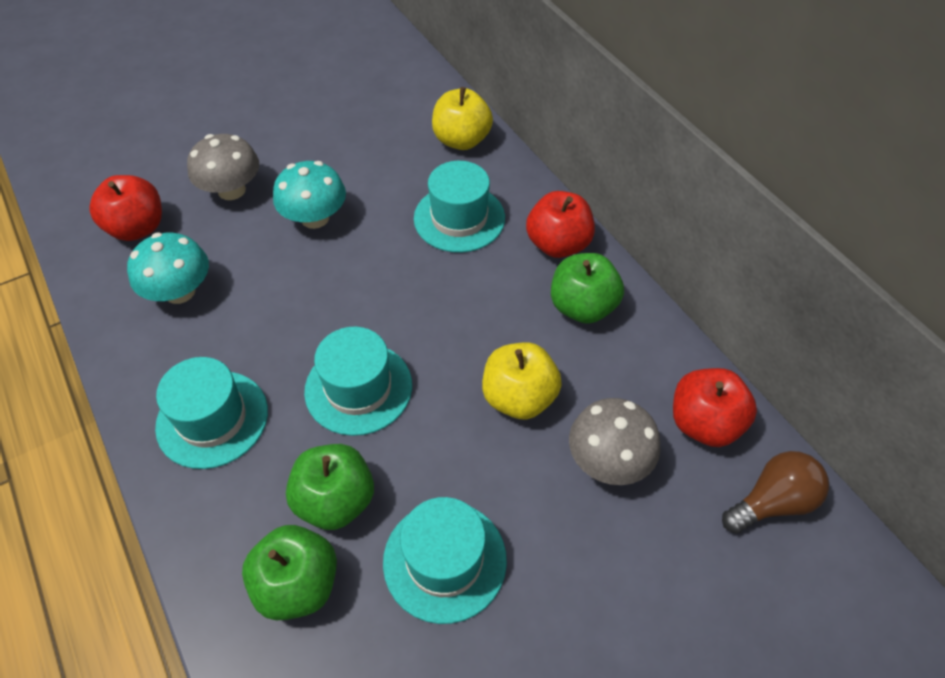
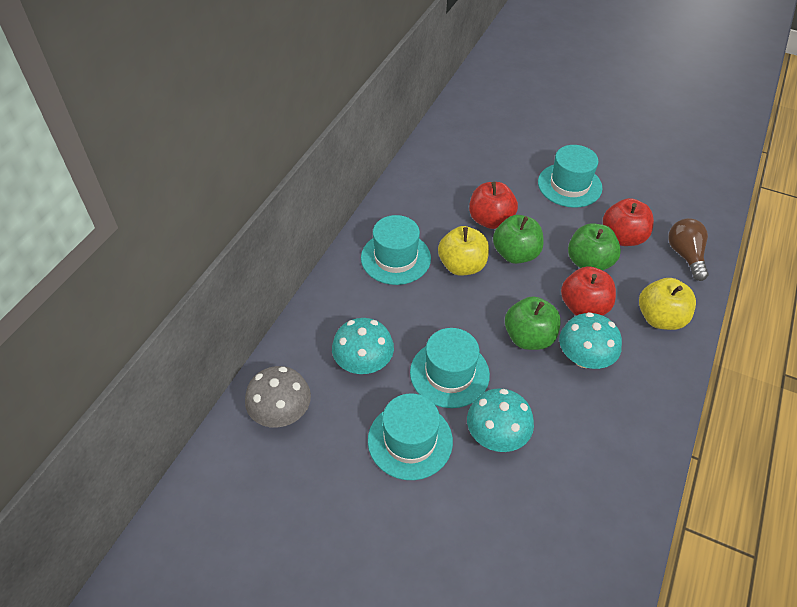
grey mushroom: [187,134,259,200] [569,398,661,485] = 2 -> [245,366,311,428] = 1
turquoise mushroom: [127,232,209,304] [273,161,346,229] = 2 -> [332,318,394,374] [467,388,534,452] [559,312,622,369] = 3

